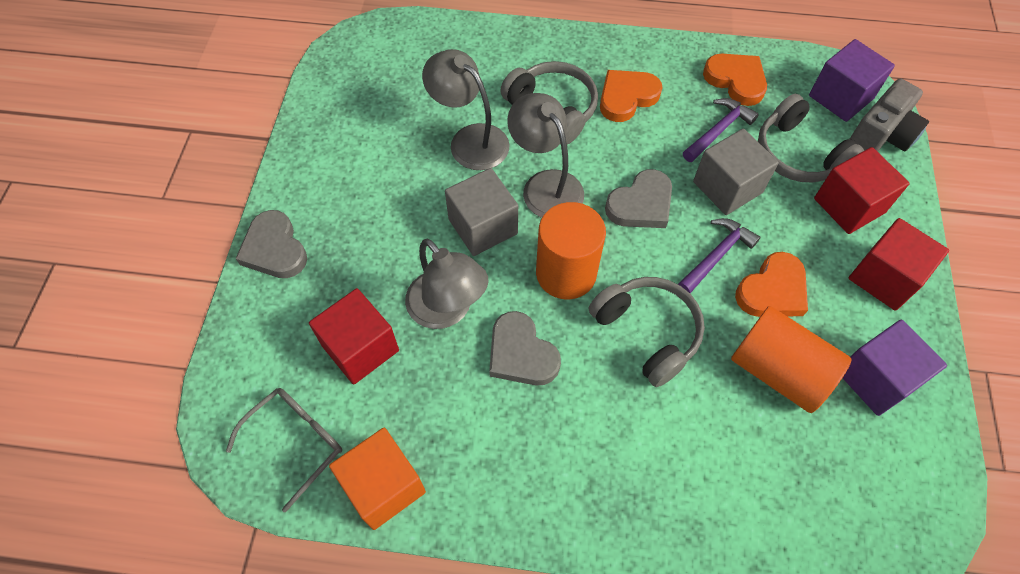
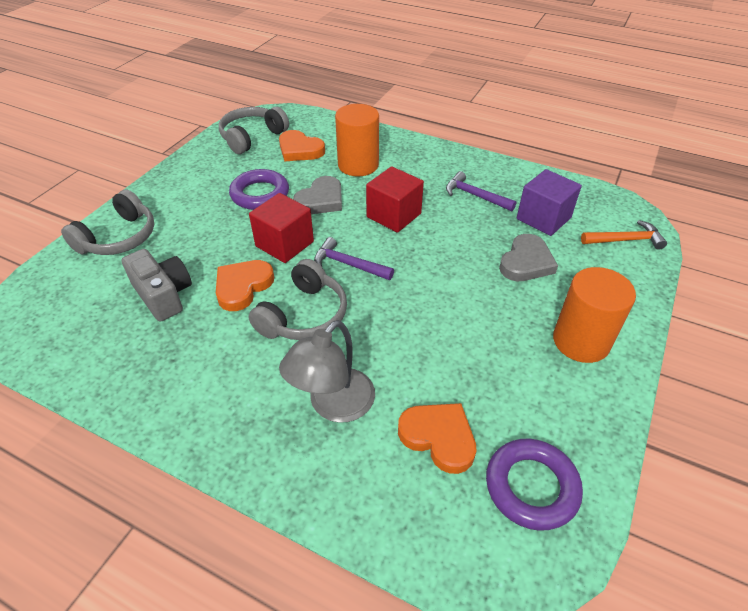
grey cube: [445,168,518,256] [693,129,779,215] = 2 -> none = 0
grey glasses: [226,388,342,512] = 1 -> none = 0
grey heart: [236,210,307,278] [489,311,561,385] [605,169,672,228] = 3 -> [293,176,342,214] [499,234,558,281] = 2
grey lamp: [405,238,489,329] [422,49,510,170] [507,93,584,218] = 3 -> [279,320,375,423] = 1
orange cube: [329,428,426,530] = 1 -> none = 0
orange hammer: none = 0 -> [581,220,667,250] = 1
purple cube: [809,39,895,122] [843,320,947,416] = 2 -> [517,169,582,236] = 1
purple ring: none = 0 -> [229,169,289,210] [486,439,583,531] = 2
red cube: [309,288,399,384] [814,147,910,234] [849,218,949,311] = 3 -> [249,193,314,263] [366,166,424,233] = 2

